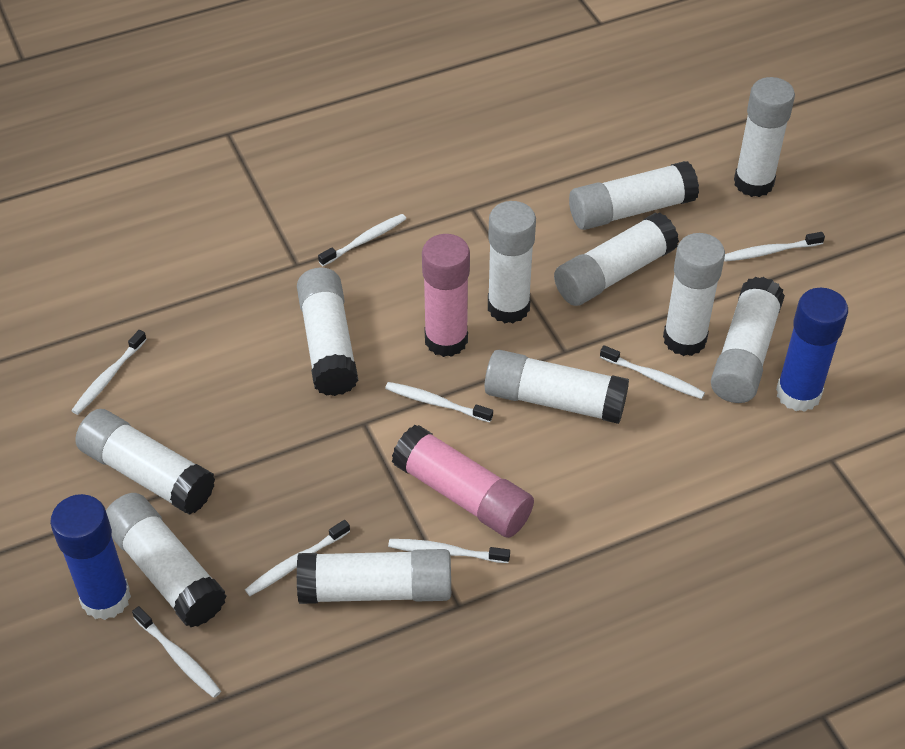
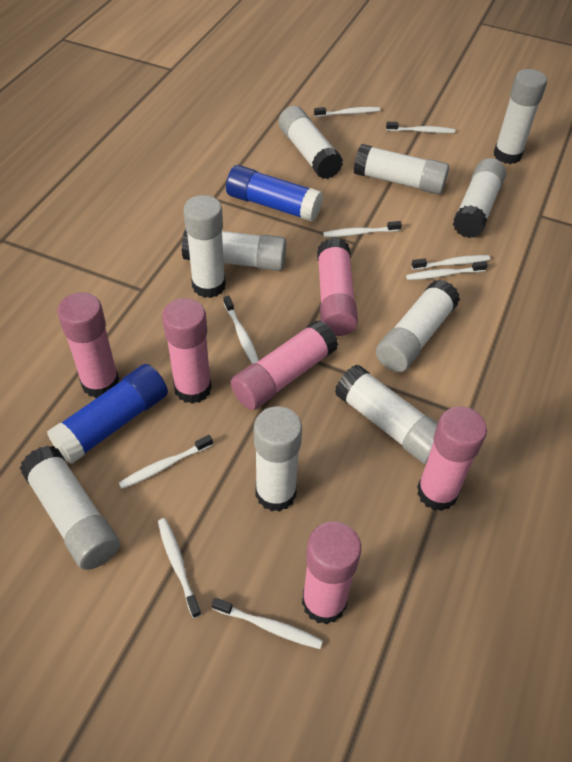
pink glue stick: [392,425,534,538] [422,234,470,357] = 2 -> [57,292,119,398] [162,298,212,404] [231,320,338,410] [302,521,361,625] [317,238,358,336] [417,406,487,511] = 6
white glue stick: [75,409,215,515] [106,493,227,627] [297,268,358,396] [297,549,451,604] [484,350,629,424] [488,201,536,323] [554,212,679,306] [569,161,699,230] [663,233,725,356] [711,277,785,403] [734,77,795,197] = 11 -> [20,445,120,570] [182,228,286,271] [183,195,226,298] [254,406,302,512] [279,106,343,179] [335,364,438,465] [354,144,449,195] [376,279,460,372] [453,158,506,238] [494,69,547,164] = 10
white toothbrush: [71,330,147,415] [132,606,221,698] [245,520,350,596] [318,214,406,266] [385,382,493,422] [388,539,510,563] [600,345,705,399] [724,232,825,262] = 8 -> [119,435,213,489] [158,518,201,618] [212,598,323,649] [223,295,259,364] [314,107,381,117] [323,221,402,237] [386,122,455,133] [406,261,488,280] [411,255,490,270] = 9

